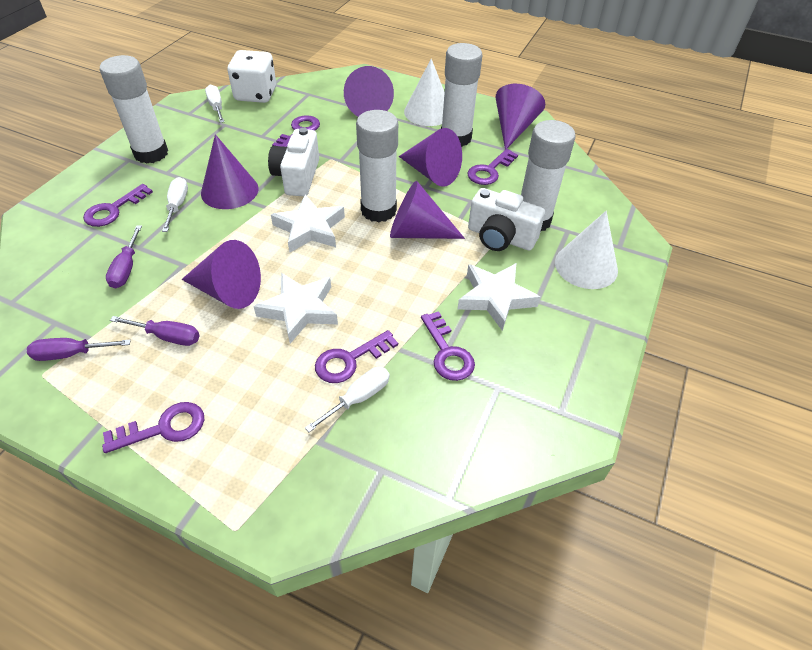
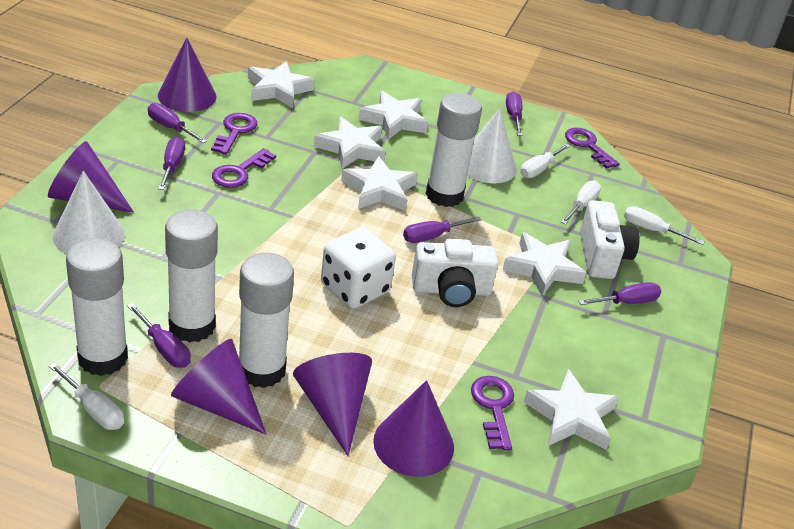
purple cone: [182,240,261,309] [201,134,258,209] [344,66,394,117] [390,181,465,239] [399,128,462,187] [496,84,545,150] = 6 -> [48,141,134,213] [158,37,216,112] [171,339,266,435] [293,353,372,456] [373,380,454,477] = 5
purple key: [83,184,153,227] [102,402,204,453] [272,115,320,147] [315,330,398,383] [421,311,475,381] [467,149,518,185] = 6 -> [211,113,258,155] [212,148,276,188] [471,376,514,450] [565,128,620,169] = 4
purple screwdriver: [27,338,131,361] [106,225,142,289] [110,316,200,346] = 3 -> [127,303,191,368] [148,103,207,143] [158,137,185,190] [403,216,481,243] [506,91,522,136] [579,282,661,305] = 6
white screwdriver: [162,177,188,232] [205,85,224,123] [305,367,390,432] = 3 -> [49,363,124,430] [520,144,570,178] [561,181,601,224] [624,206,704,245] = 4
white star: [253,273,338,344] [271,194,345,252] [458,263,540,331] = 3 -> [248,61,315,108] [314,117,386,169] [341,156,418,211] [358,91,428,140] [503,232,586,296] [524,369,619,450] = 6

